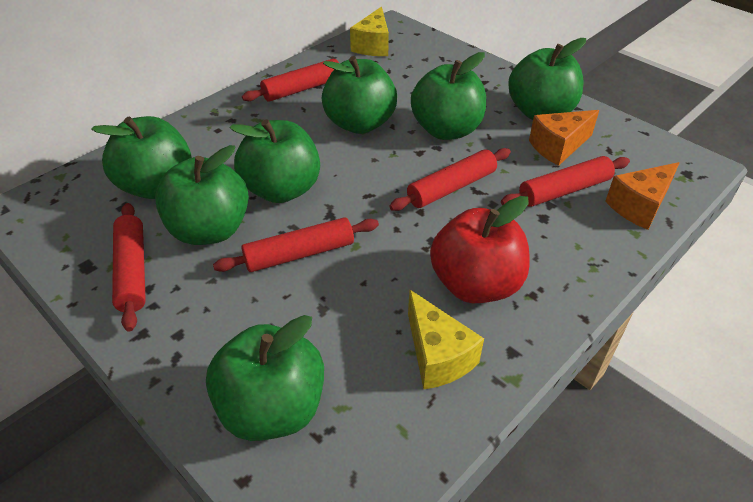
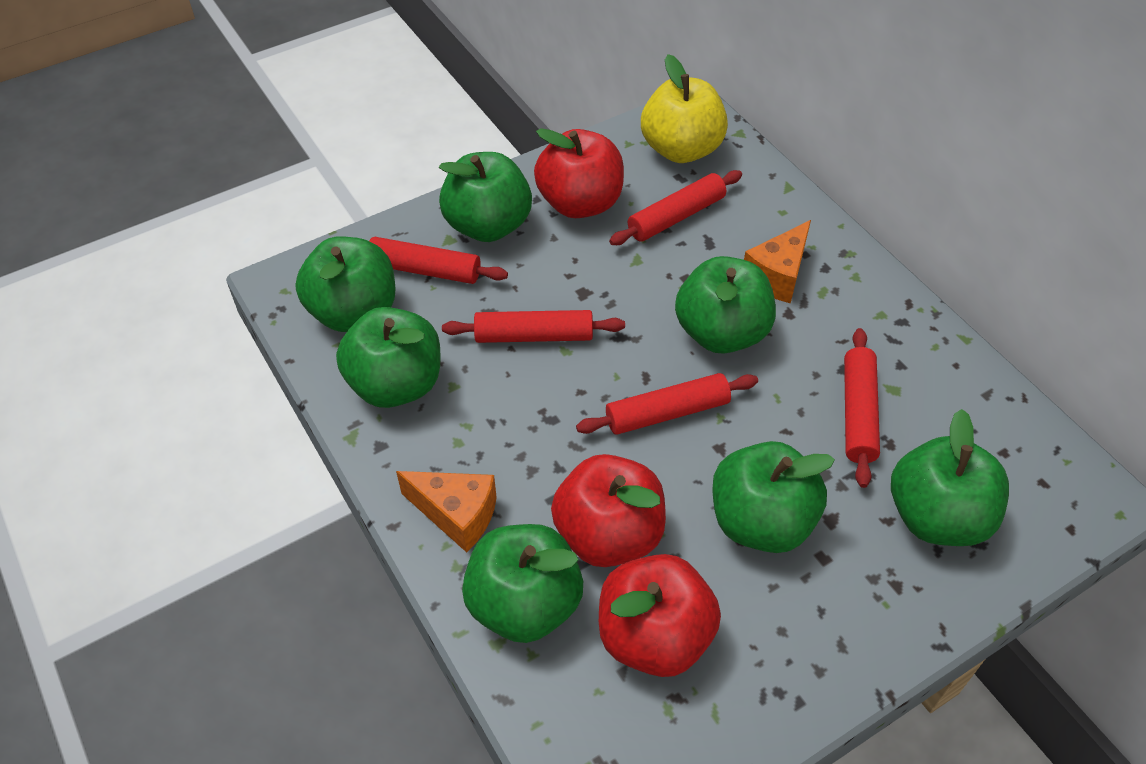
red apple: [430,196,530,303] = 1 -> [534,128,624,218] [551,454,666,567] [599,554,721,677] = 3
yellow apple: none = 0 -> [641,54,728,163] = 1
yellow cheese: [350,7,389,56] [408,289,484,389] = 2 -> none = 0

